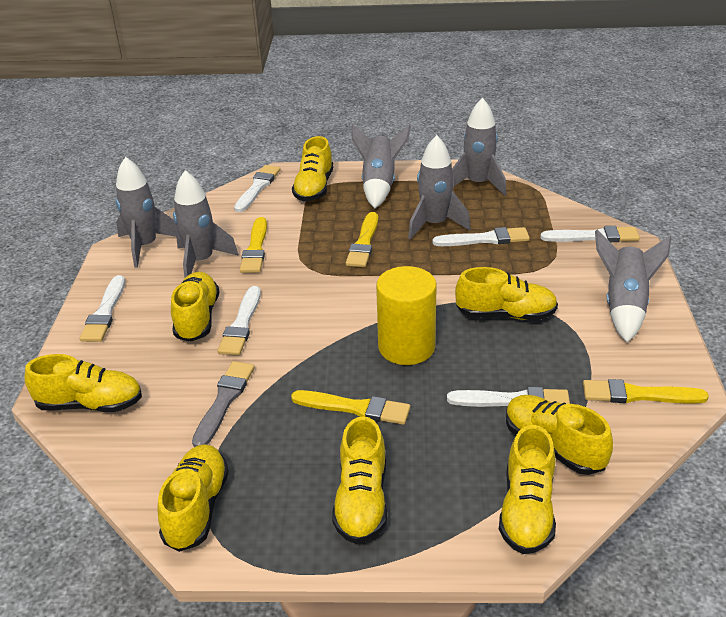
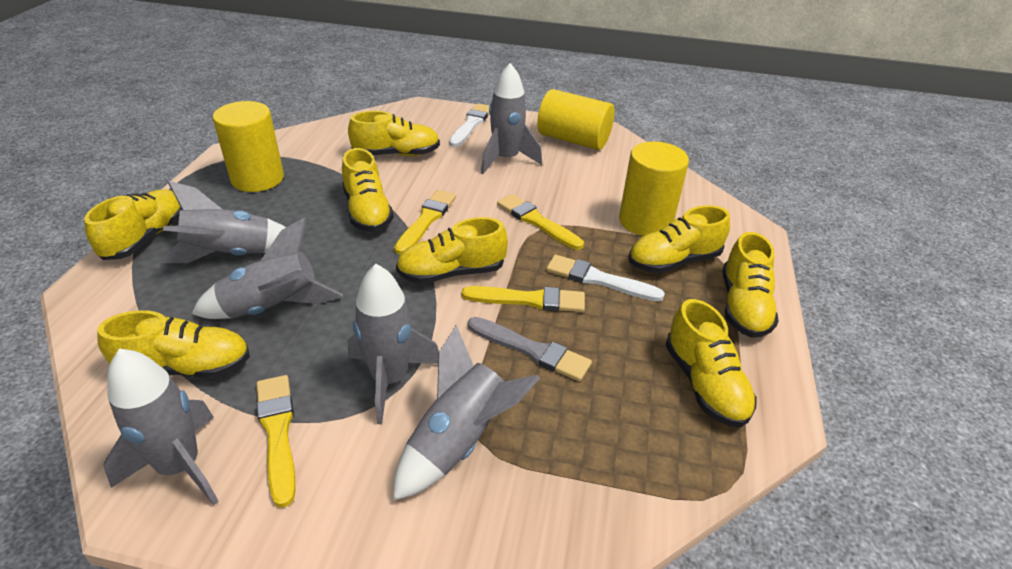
white brush: [80,275,125,342] [217,286,261,356] [234,165,281,212] [432,227,530,246] [447,387,570,407] [540,226,640,242] = 6 -> [449,103,489,147] [546,255,665,302] = 2
yellow cylinder: [376,266,437,365] = 1 -> [213,101,284,192] [537,89,615,150] [619,141,689,236] = 3

